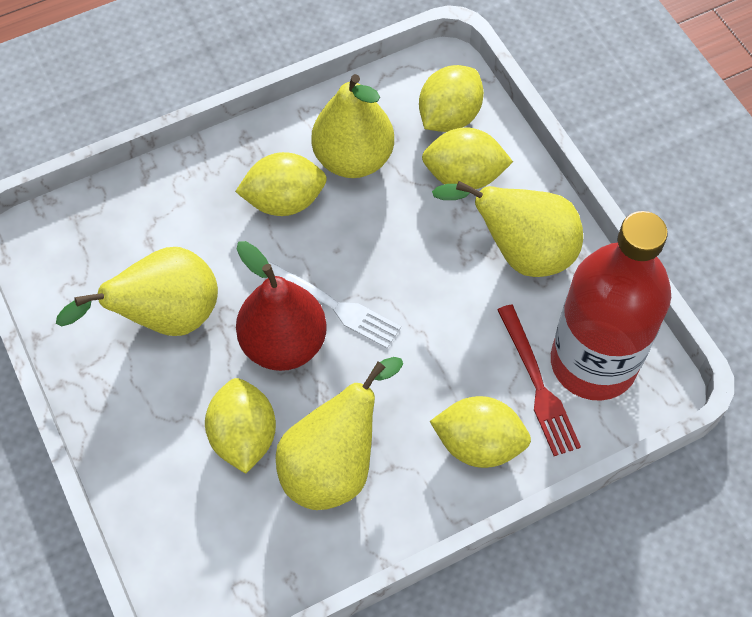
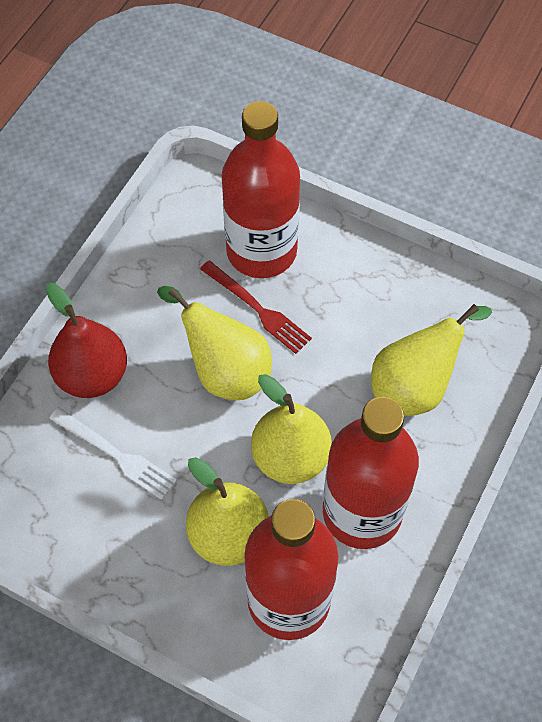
red bottle: [551,211,671,401] = 1 -> [222,101,300,278] [244,499,338,640] [323,397,419,549] = 3
yellow lemon: [205,378,276,473] [235,152,327,216] [419,65,484,132] [422,127,513,189] [430,396,531,468] = 5 -> none = 0

